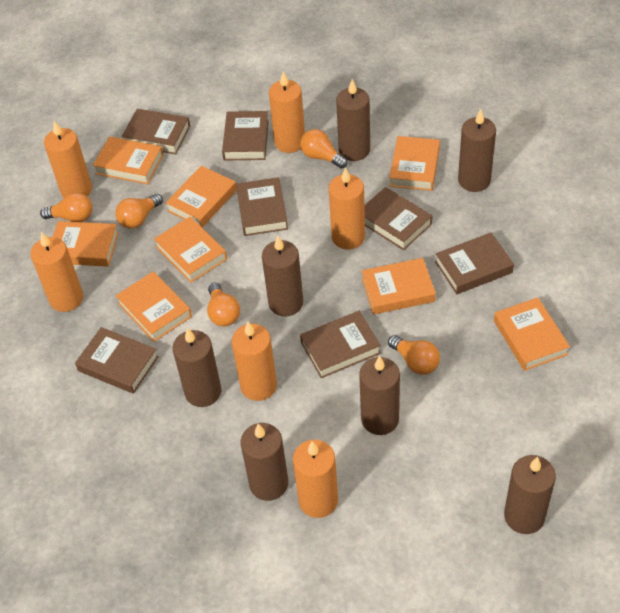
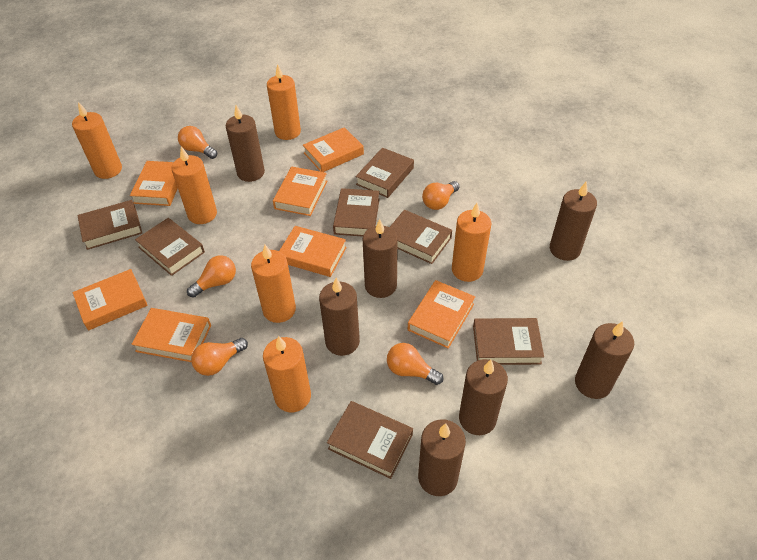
orange book: [53,221,119,267] [93,137,163,184] [116,271,192,342] [154,217,227,283] [166,166,237,228] [362,258,436,315] [389,136,440,191] [494,297,570,371] = 8 -> [72,269,148,331] [130,161,178,206] [131,308,211,362] [273,166,327,216] [279,226,347,277] [303,127,364,172] [408,280,475,348] = 7

